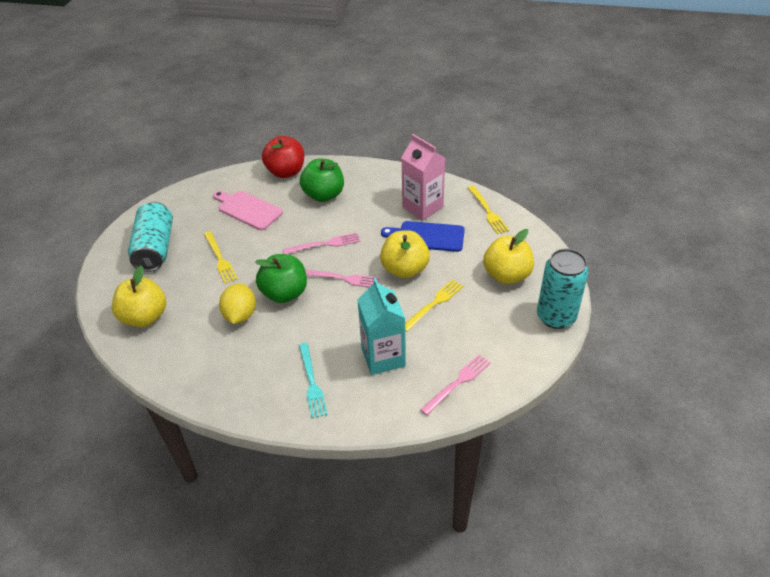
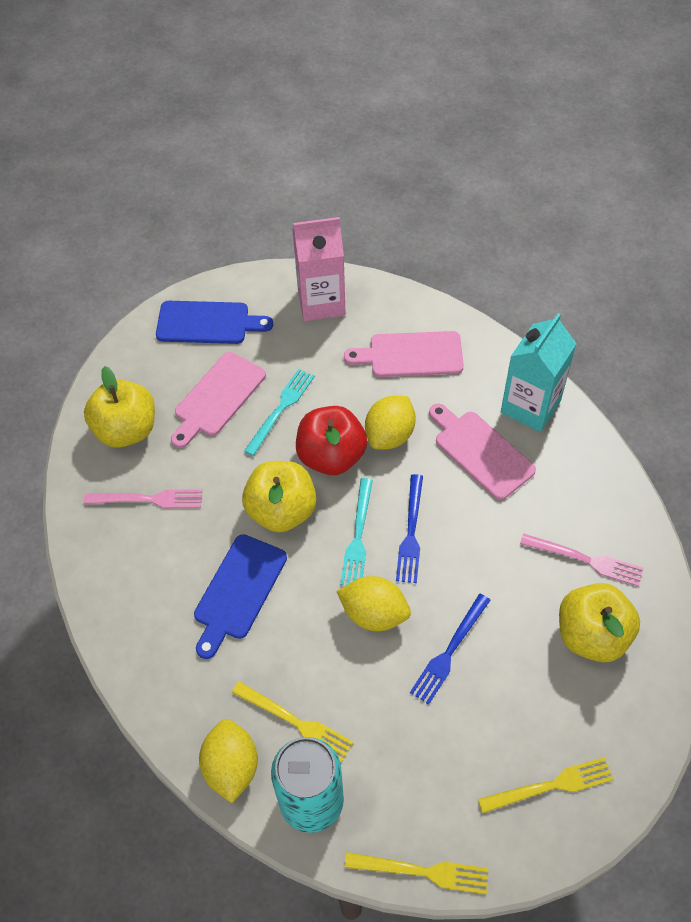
blue cutting board: [381,221,465,252] = 1 -> [156,301,273,344] [194,534,287,659] = 2
blue fork: none = 0 -> [396,474,423,583] [410,594,491,704] = 2
green apple: [255,254,307,303] [300,159,344,202] = 2 -> none = 0
pink cutting board: [213,190,283,230] = 1 -> [171,352,266,448] [344,331,464,377] [429,404,536,500] = 3
pink fork: [283,233,360,254] [305,270,380,287] [420,354,491,415] = 3 -> [83,490,202,508] [520,533,644,587] = 2
turquoise can: [128,202,173,272] [537,249,589,329] = 2 -> [271,737,344,833] = 1
turquoise fork: [299,343,328,418] = 1 -> [244,369,315,456] [340,478,373,585] = 2
yellow lemon: [219,283,256,324] = 1 -> [199,719,258,803] [336,576,411,631] [365,396,416,449] = 3

